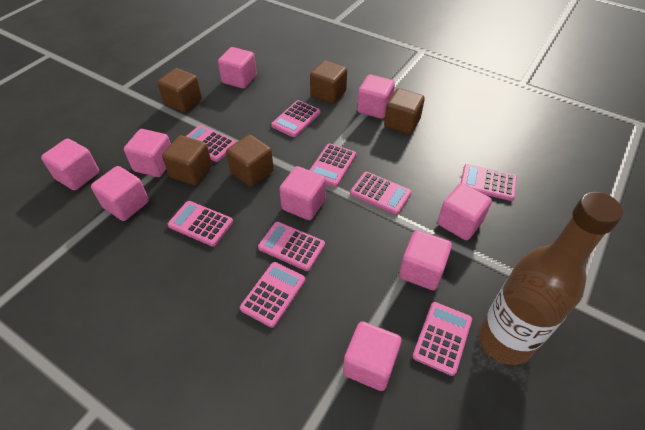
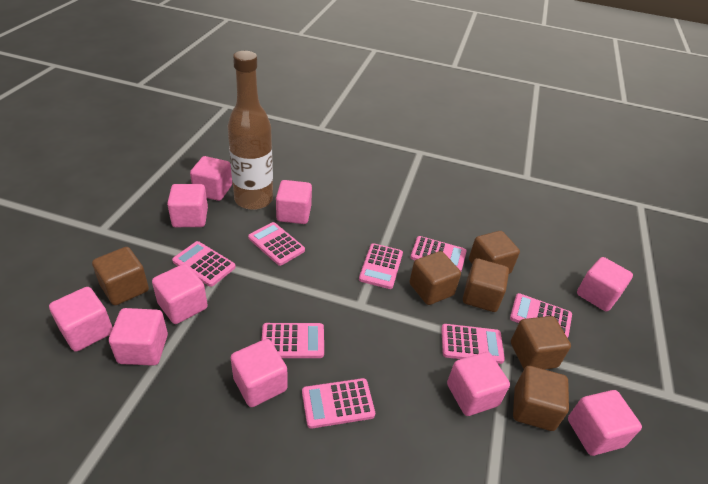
brown cube: [157,68,202,112] [162,135,212,185] [226,135,274,187] [310,60,347,104] [384,88,425,134] = 5 -> [92,247,149,305] [409,251,461,305] [463,258,509,312] [469,231,520,274] [511,316,571,370] [513,366,569,431] = 6
pink calculator: [168,201,233,247] [186,125,236,162] [240,262,305,328] [258,222,325,271] [271,100,320,137] [310,143,356,187] [350,172,412,215] [412,302,472,376] [461,164,517,201] = 9 -> [172,241,236,287] [248,222,305,266] [261,323,324,358] [302,378,375,429] [359,243,403,289] [410,236,467,271] [441,324,505,364] [510,293,572,338] = 8
pink cube: [41,139,99,190] [91,166,149,221] [124,129,171,177] [218,47,257,89] [279,166,326,220] [343,322,402,391] [357,75,395,119] [399,230,452,290] [437,183,492,240] = 9 -> [49,287,113,352] [109,308,168,366] [152,264,208,324] [167,184,208,227] [190,156,232,201] [230,339,287,407] [276,180,312,224] [447,352,510,416] [568,390,642,456] [577,257,633,311] = 10

